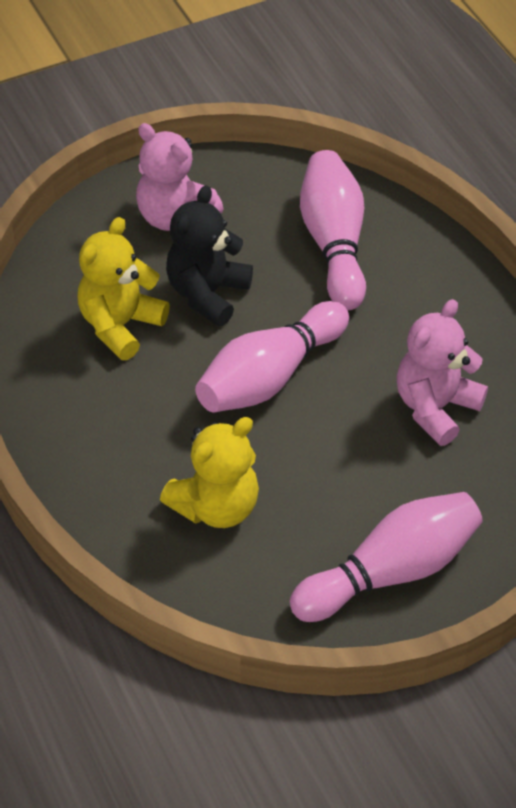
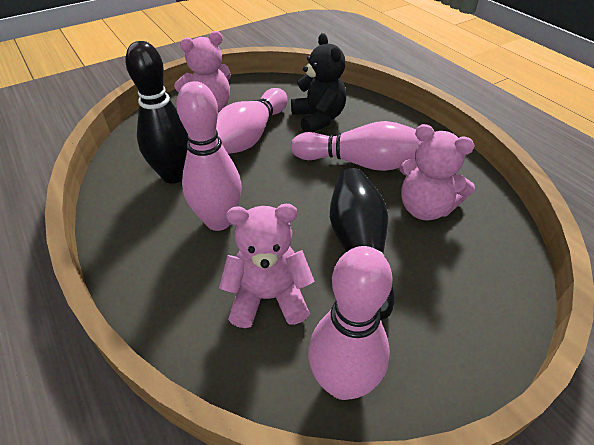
black bowling pin: none = 0 -> [125,41,188,184] [330,168,395,320] = 2
pink bowling pin: [195,301,349,412] [290,492,483,622] [300,150,366,310] = 3 -> [176,81,242,231] [216,88,288,154] [291,121,420,171] [308,246,393,400] = 4
pink teddy bear: [136,123,224,231] [396,299,488,446] = 2 -> [174,31,231,112] [219,204,314,328] [400,124,475,221] = 3
yellow teddy bear: [77,217,170,360] [160,417,259,528] = 2 -> none = 0

